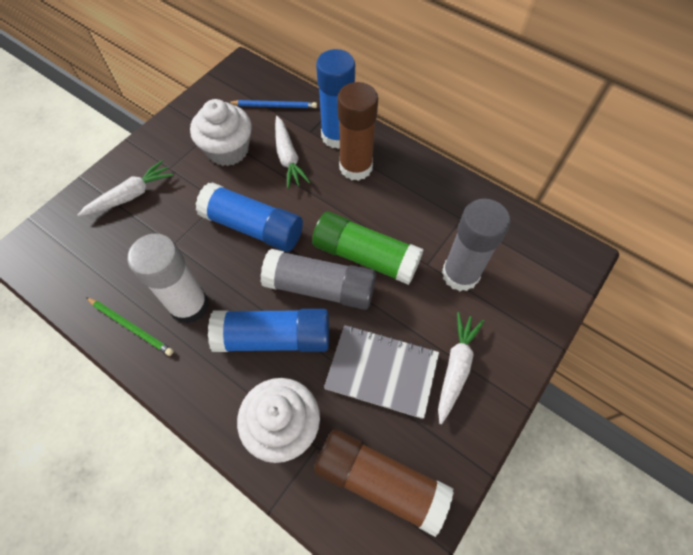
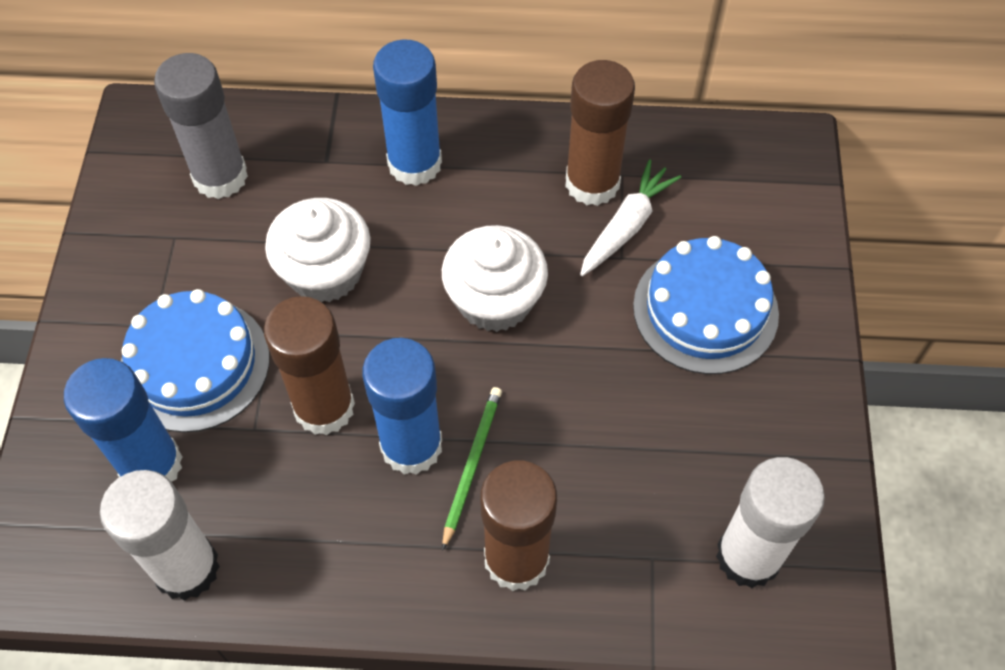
blue cake: none = 0 -> [121,289,270,433] [633,236,779,374] = 2
blue pencil: [228,100,317,108] = 1 -> none = 0
brown glue stick: [314,429,454,537] [337,82,378,181] = 2 -> [264,296,355,435] [480,461,557,591] [565,60,635,206] = 3
green glue stick: [312,212,423,285] = 1 -> none = 0
grey glue stick: [260,249,376,310] [442,199,510,291] = 2 -> [154,53,248,199] = 1
grey notebook: [324,325,439,419] = 1 -> none = 0
white carrot: [78,160,173,217] [275,116,310,189] [438,312,484,424] = 3 -> [580,159,682,276] = 1
white glue stick: [128,233,209,324] = 1 -> [100,470,220,601] [716,457,825,588] = 2

